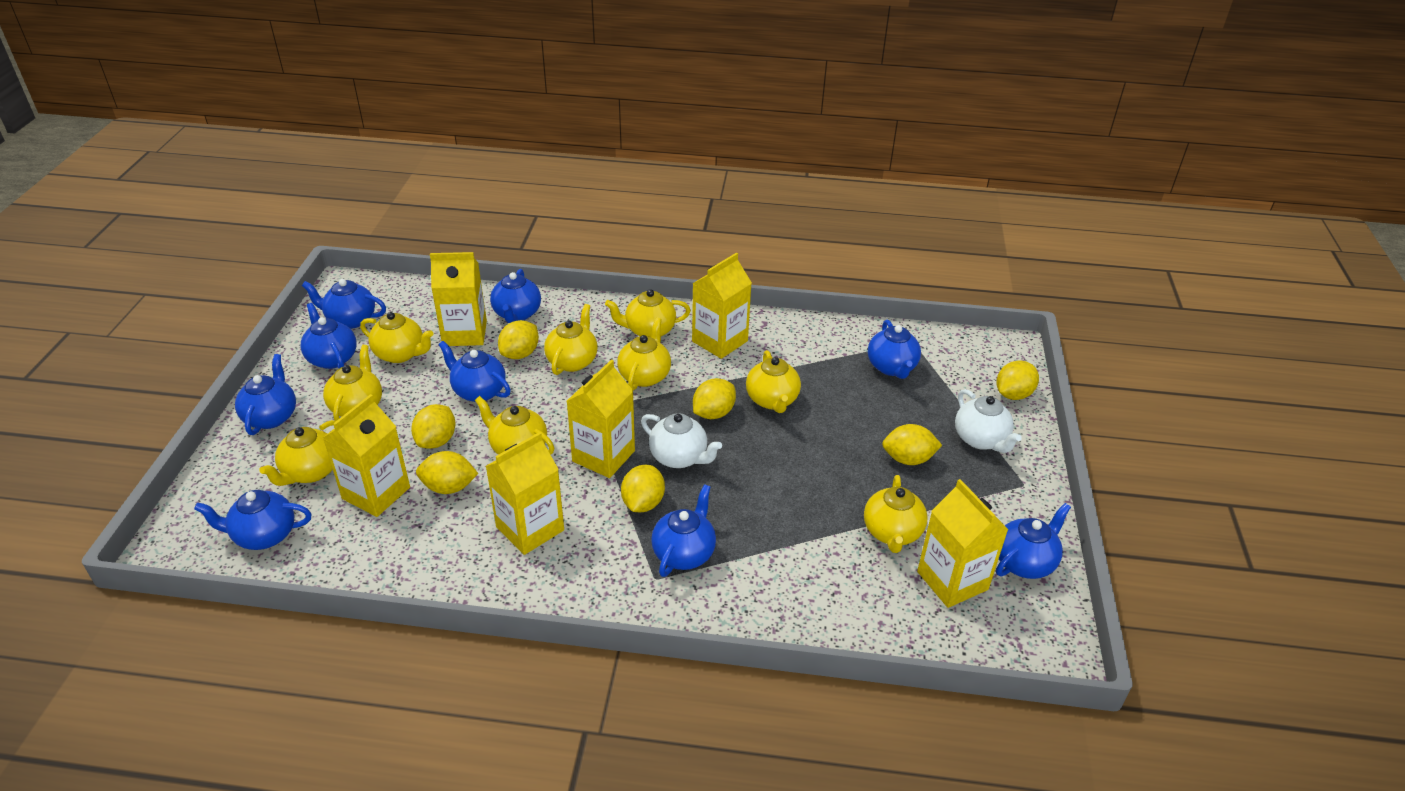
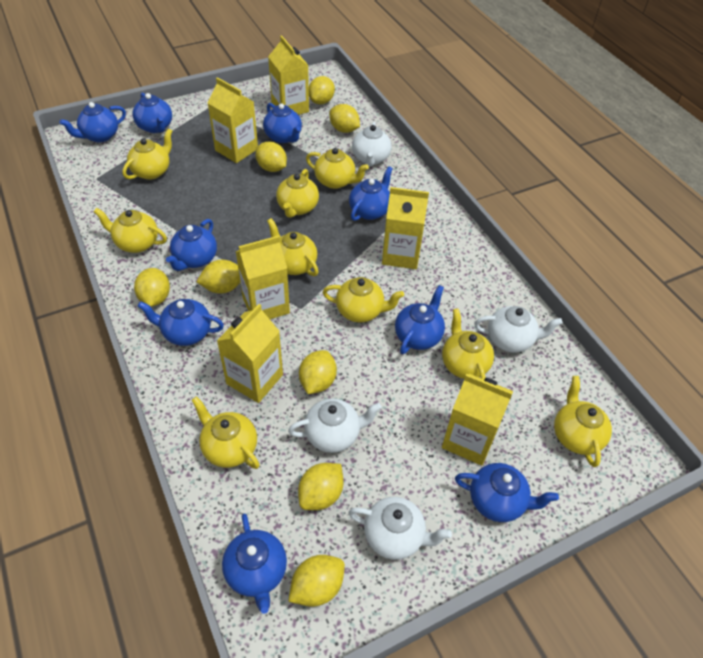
white teapot: [641,413,722,468] [955,389,1022,453] = 2 -> [288,399,382,453] [348,497,452,560] [352,122,392,167] [474,306,563,352] = 4
yellow lemon: [411,404,456,449] [416,451,478,494] [498,320,539,359] [621,465,665,512] [693,378,736,419] [882,424,942,465] [996,360,1039,400] = 7 -> [134,268,170,307] [196,260,240,294] [255,142,287,172] [288,555,345,607] [298,463,344,510] [299,350,337,394] [309,76,335,104] [329,104,360,133] = 8

